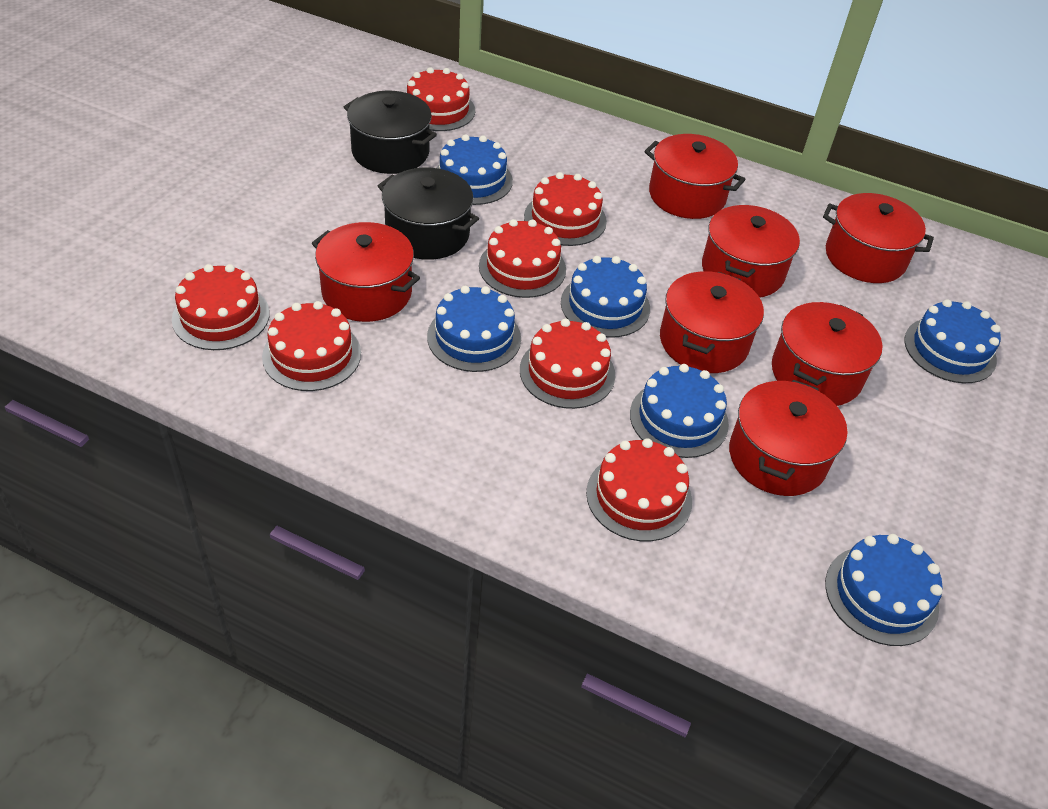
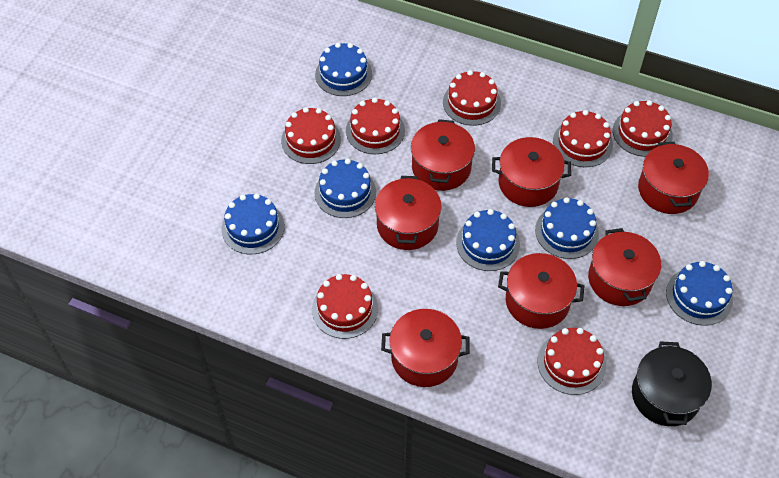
black pot: [344,91,437,174] [378,168,479,260] = 2 -> [632,341,712,426] = 1

